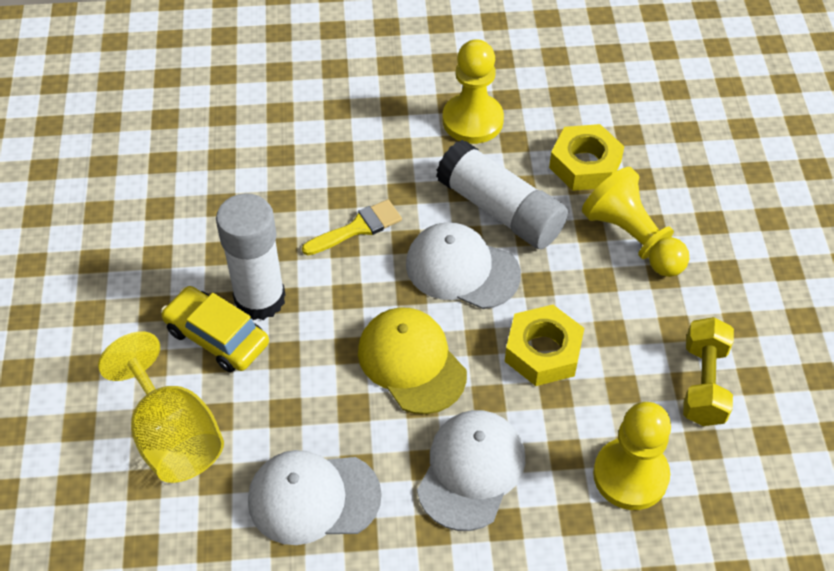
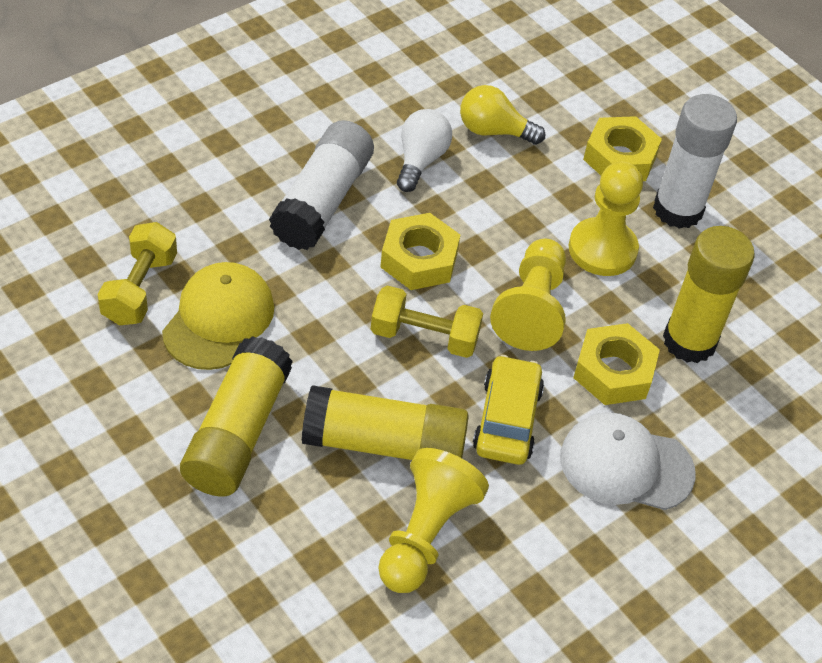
white cap: [248,450,382,545] [406,222,521,309] [417,410,525,531] = 3 -> [560,412,696,510] = 1
white light bulb: none = 0 -> [397,109,452,192] = 1
yellow brush: [302,199,402,255] = 1 -> none = 0
yellow dumbbell: [683,317,734,426] = 1 -> [97,222,177,326] [371,285,483,358] = 2
yellow glue stick: none = 0 -> [180,336,293,496] [302,385,469,460] [663,226,755,363] = 3
yellow goblet: [98,332,224,483] = 1 -> none = 0
yellow light bulb: none = 0 -> [460,85,545,145] = 1
yellow nut: [505,305,584,386] [549,124,624,191] = 2 -> [380,213,460,290] [573,323,660,405] [583,116,662,181] = 3

